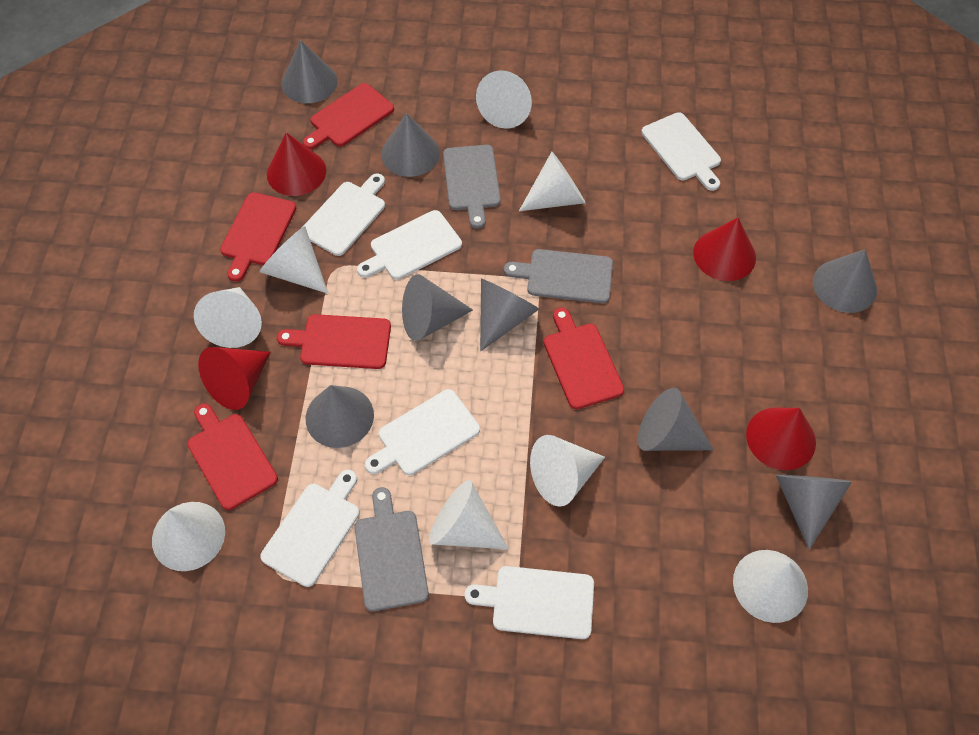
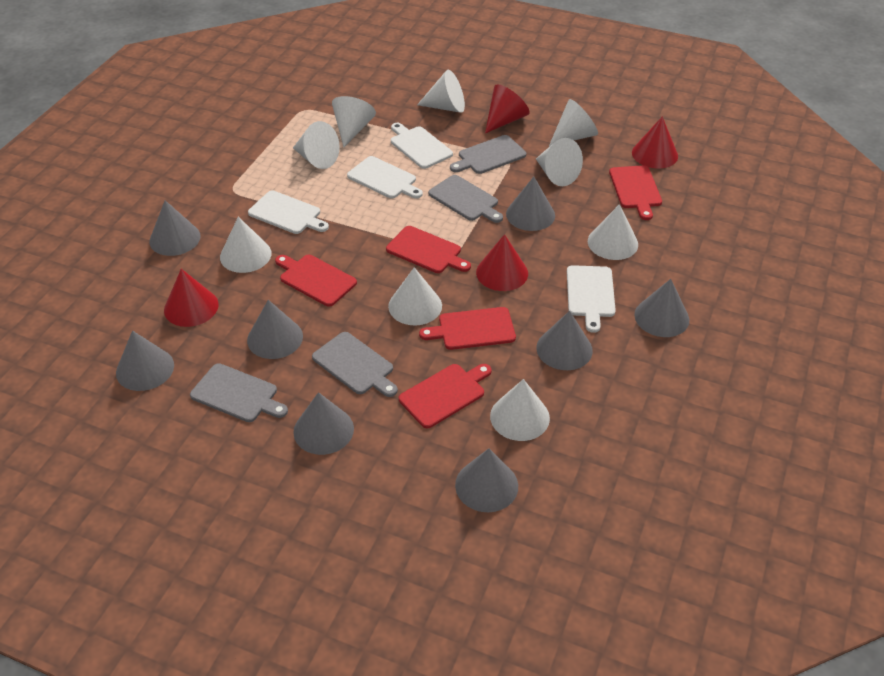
grey cutting board: [354,487,429,611] [443,145,501,229] [504,249,613,303] = 3 -> [190,363,288,422] [312,332,398,397] [428,175,503,223] [450,135,526,174] = 4
white cone: [152,502,225,571] [194,287,262,348] [260,226,328,294] [429,480,509,549] [476,70,532,129] [519,152,585,211] [530,435,605,507] [733,550,808,623] = 8 -> [220,217,272,273] [293,121,340,169] [332,96,376,147] [388,267,442,325] [417,70,465,113] [490,379,550,441] [536,138,583,186] [549,99,598,146] [588,204,638,260] = 9
white cutting board: [260,470,360,587] [303,174,385,256] [357,210,462,279] [365,389,480,475] [464,566,594,639] [641,112,721,191] = 6 -> [248,190,329,234] [347,156,423,199] [391,123,453,169] [567,265,616,333] = 4

